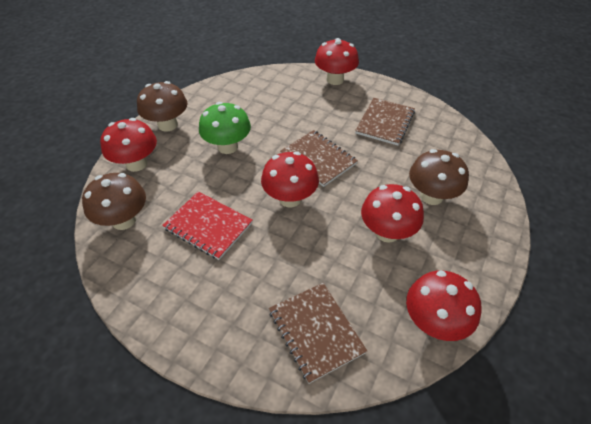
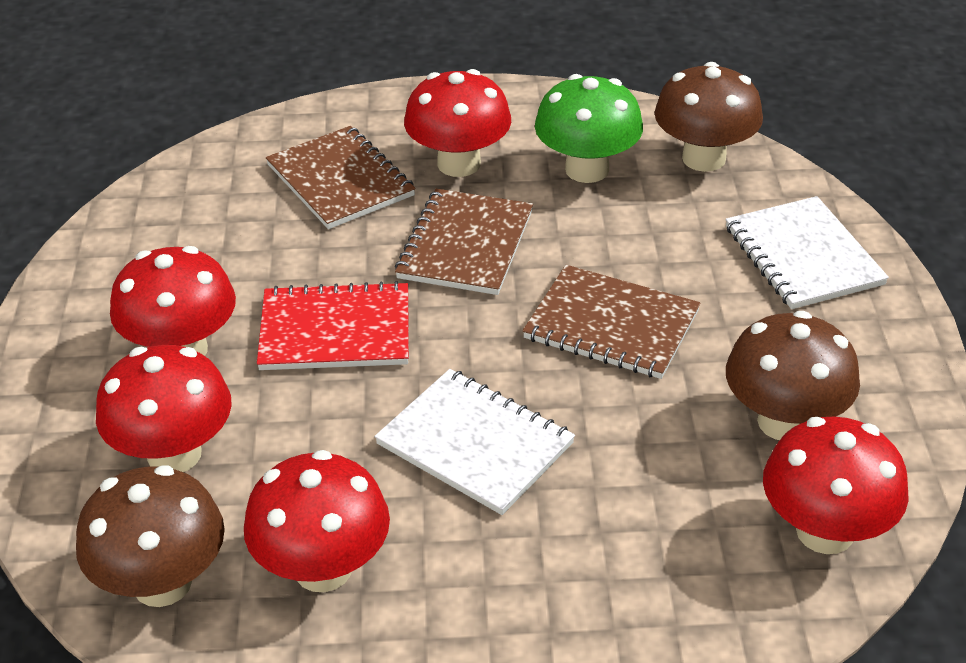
white notebook: none = 0 -> [375,369,575,515] [726,196,889,309] = 2

